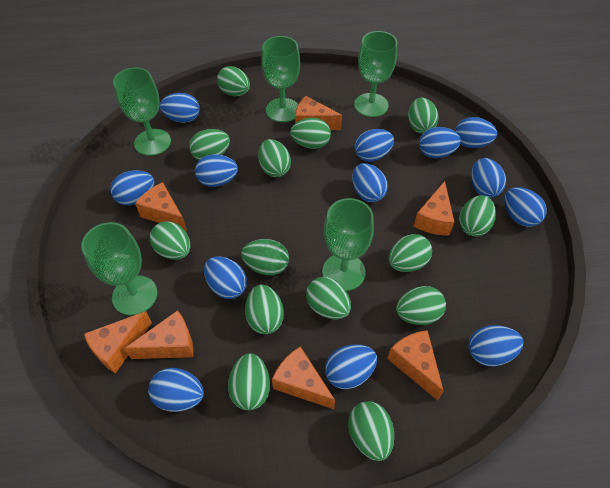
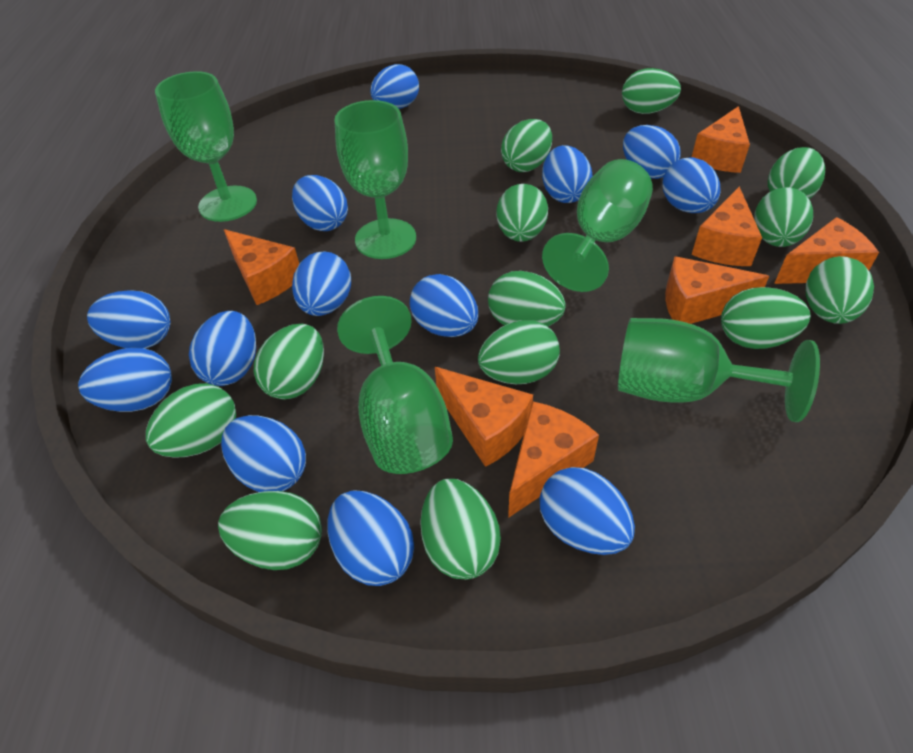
green egg: [150,221,191,260] [189,129,230,160] [217,66,250,96] [228,353,270,410] [241,239,289,275] [245,284,284,334] [258,139,291,177] [290,118,331,149] [306,277,351,319] [348,401,394,461] [389,234,432,272] [396,286,446,325] [408,98,439,134] [459,195,496,236] = 14 -> [146,383,236,458] [218,491,322,570] [254,324,324,399] [420,479,501,579] [478,320,560,384] [488,271,566,327] [496,184,548,242] [501,119,552,172] [622,68,681,114] [721,287,810,349] [754,188,813,247] [768,147,825,199] [806,256,874,324] = 13

